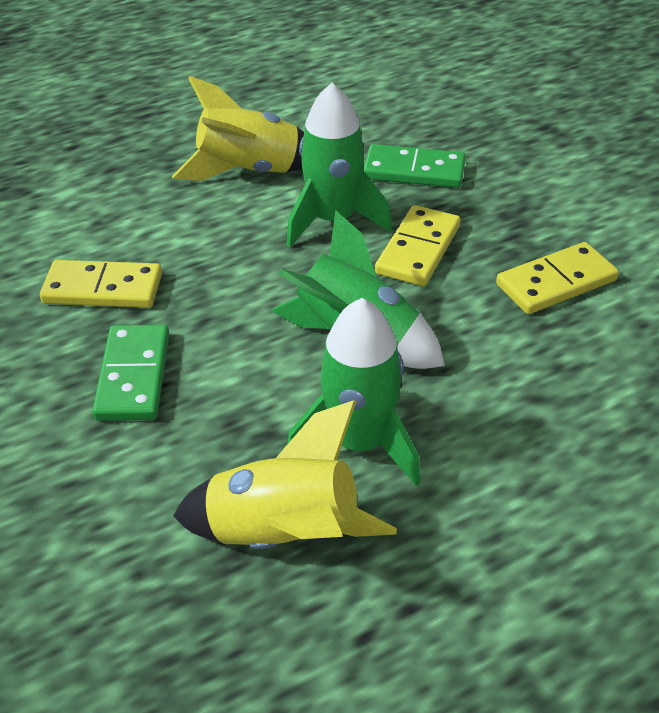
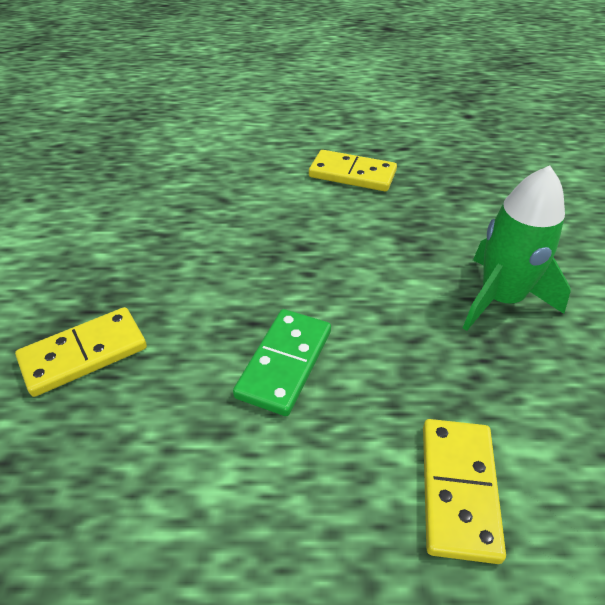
green domino: [92,325,169,421] [363,144,466,188] = 2 -> [233,309,331,416] = 1
green rocket: [272,211,445,369] [287,83,392,247] [287,298,420,486] = 3 -> [463,165,571,331] = 1
yellow rocket: [172,76,304,181] [173,400,397,549] = 2 -> none = 0

